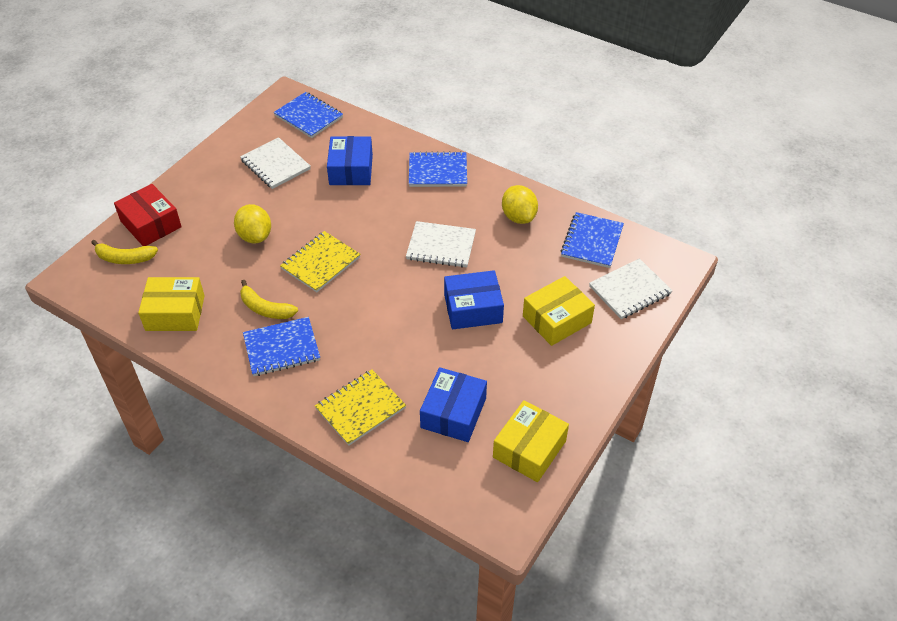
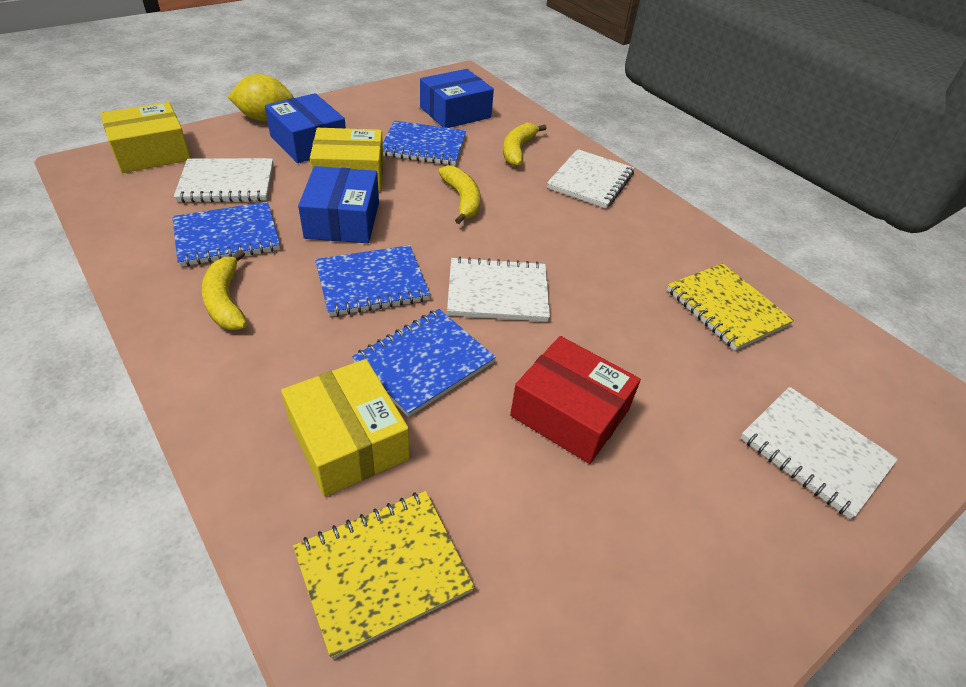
white notebook: [240,137,311,189] [406,221,476,268] [589,258,672,319] = 3 -> [174,158,273,203] [447,257,550,322] [547,149,634,208] [741,387,898,519] = 4
yellow banana: [91,240,158,264] [240,280,298,319] = 2 -> [202,250,247,330] [438,165,480,224] [503,123,547,166] = 3
yellow lemon: [234,204,271,243] [502,185,538,224] = 2 -> [228,74,293,121] = 1

